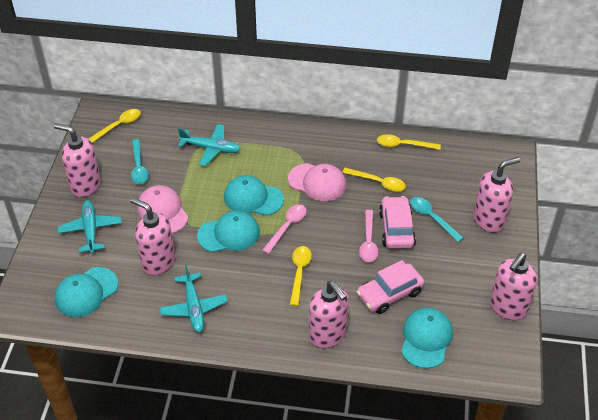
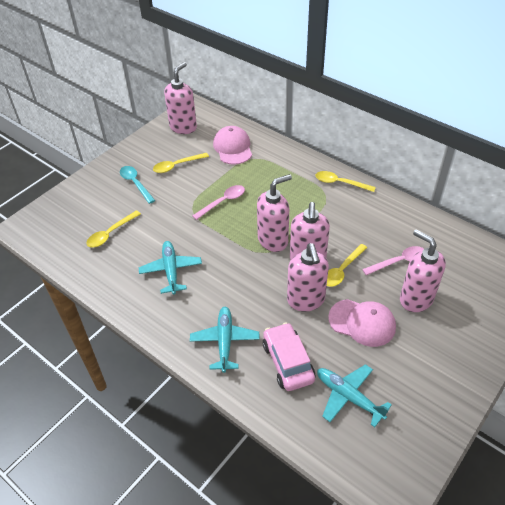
pink car: [357,260,424,314] [379,196,416,249] = 2 -> [263,322,315,391] = 1
turquoise cap: [55,267,118,317] [197,211,260,252] [224,175,284,216] [401,307,453,369] = 4 -> none = 0
turquoise spoon: [131,139,149,184] [410,197,463,242] = 2 -> [120,166,155,204] = 1

